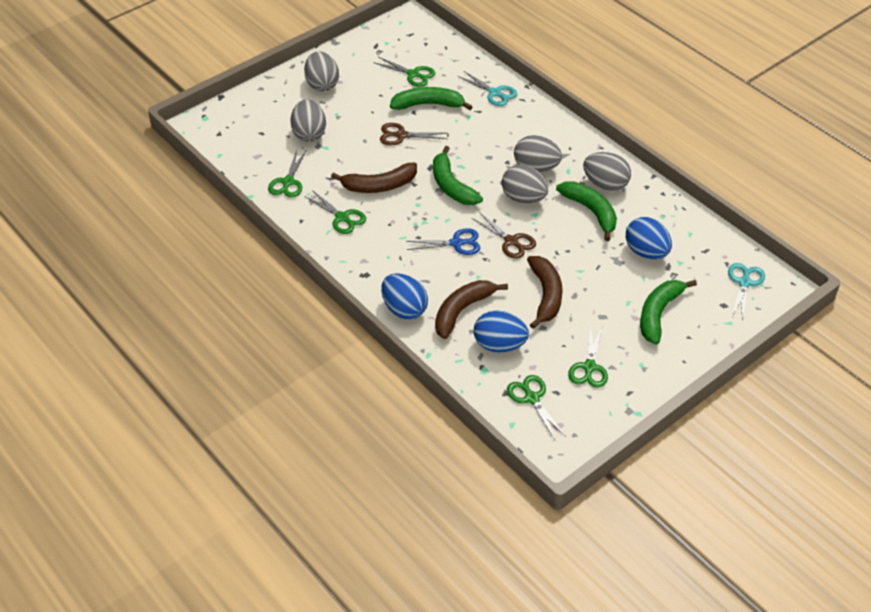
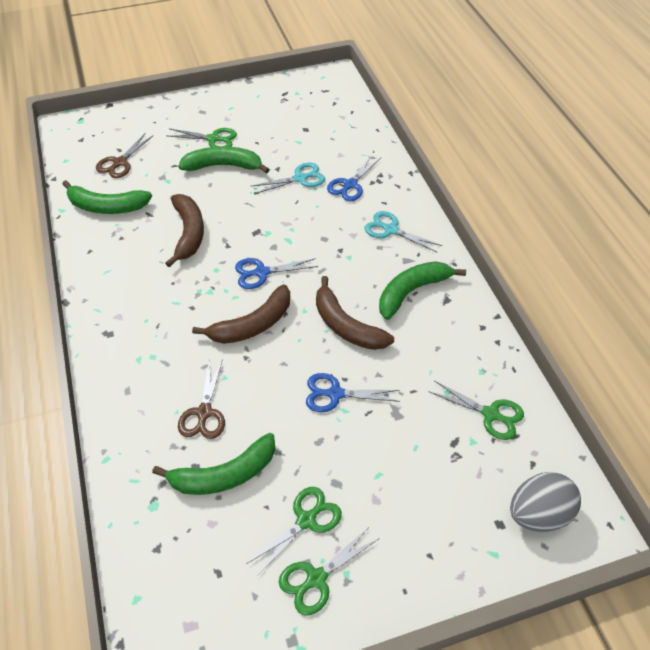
blue egg: [381,273,428,320] [474,310,529,352] [626,217,672,259] = 3 -> none = 0
blue scissors: [406,228,480,255] = 1 -> [235,258,318,289] [306,373,400,412] [327,155,381,201] = 3
green scissors: [268,150,306,198] [305,190,366,234] [373,57,435,87] [507,375,566,440] [568,328,608,388] = 5 -> [168,128,237,147] [246,487,342,576] [279,527,378,615] [430,381,524,440] = 4
grey egg: [290,99,326,142] [304,51,339,92] [501,165,548,204] [514,135,562,172] [583,152,631,191] = 5 -> [510,472,581,532] = 1

